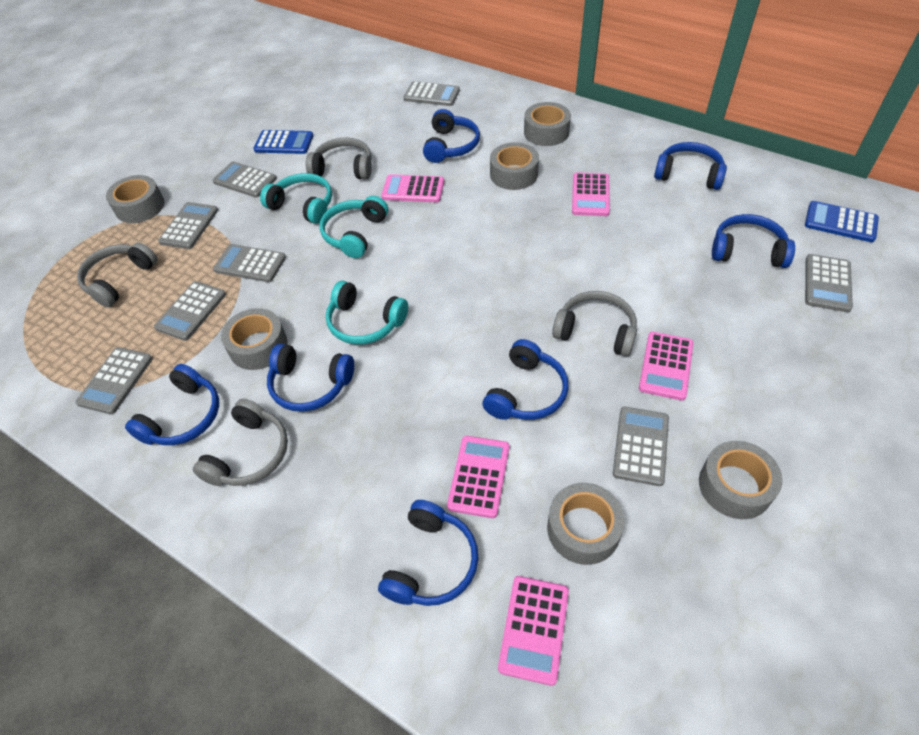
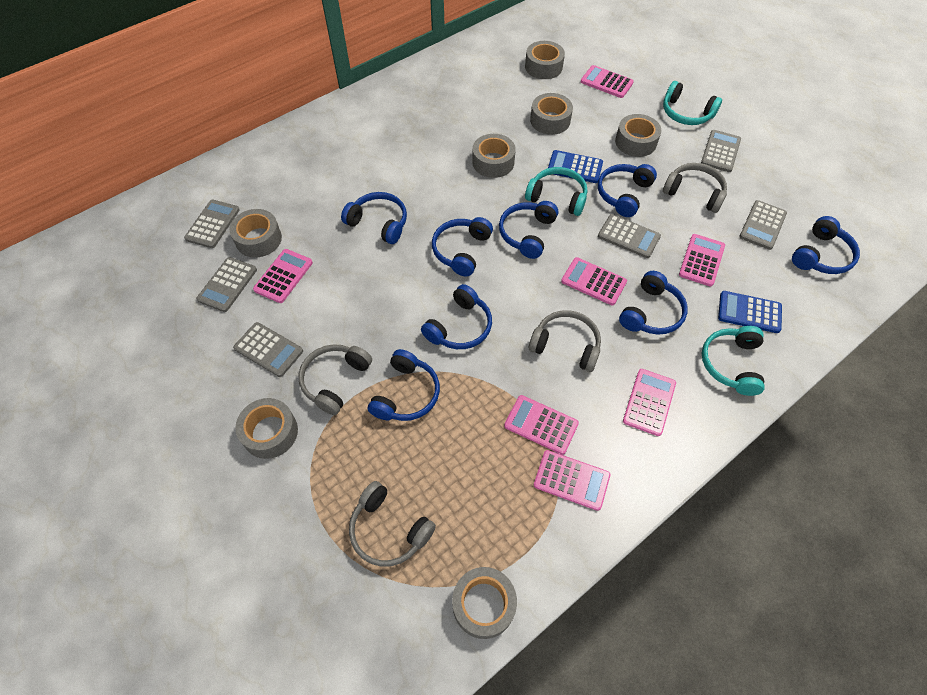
blue headphones: [125,364,219,445] [267,344,354,412] [378,500,479,606] [423,109,480,163] [483,339,569,420] [654,142,727,190] [712,214,795,268] = 7 -> [341,192,407,244] [368,349,440,421] [421,284,492,349] [432,217,493,277] [499,201,558,259] [598,164,657,217] [619,271,688,335] [792,216,860,274] = 8
grey calculator: [75,347,153,415] [154,281,226,341] [158,202,218,249] [213,161,277,198] [213,244,286,282] [404,81,460,106] [613,407,669,486] [805,254,853,312] = 8 -> [184,200,239,248] [196,257,257,312] [233,322,303,377] [598,214,661,258] [701,130,741,172] [739,200,787,250] = 6
grey tape: [106,175,165,223] [221,308,288,370] [490,142,539,190] [524,102,571,146] [547,483,625,565] [699,441,783,519] = 6 -> [229,209,282,258] [235,398,298,459] [452,567,517,639] [472,134,516,178] [525,41,565,79] [530,93,573,135] [615,114,661,157] = 7
pink calculator: [381,174,444,202] [447,436,510,518] [498,576,569,686] [572,172,610,216] [639,332,694,401] = 5 -> [253,249,313,303] [504,395,579,455] [534,450,610,511] [561,257,627,305] [581,65,634,98] [623,369,676,436] [679,234,725,287] = 7

